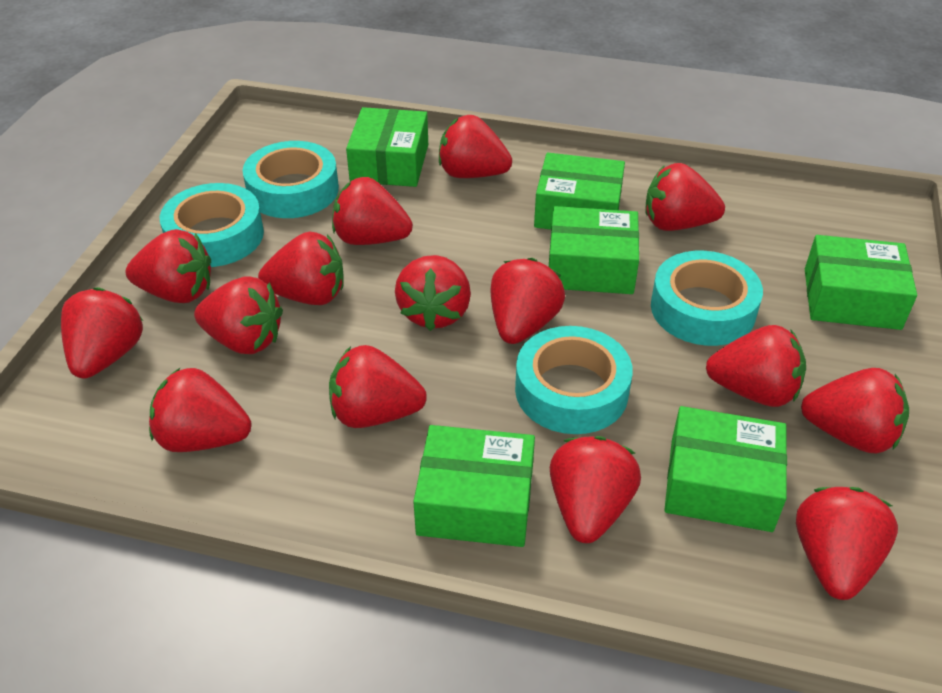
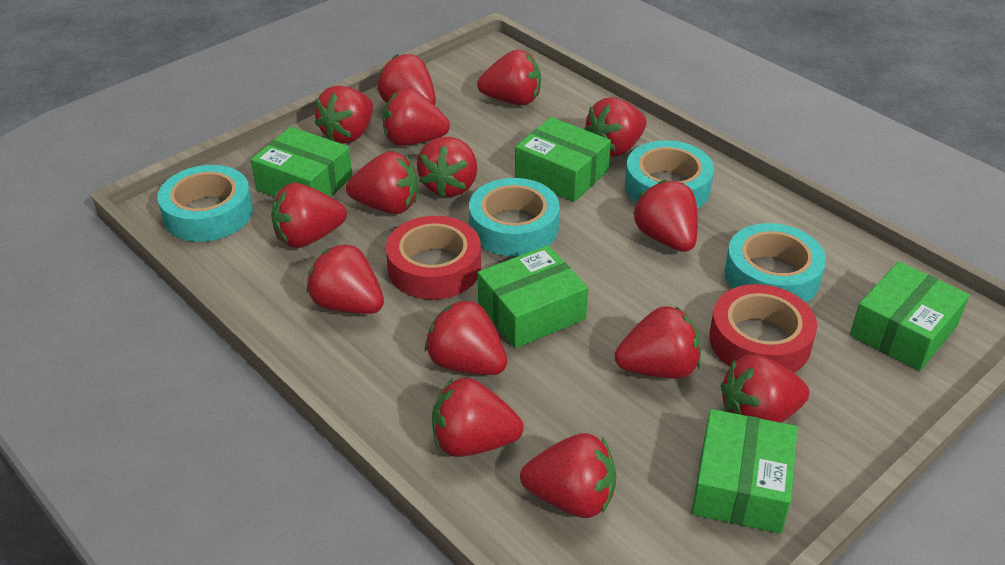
green box: [346,107,428,187] [413,425,535,547] [534,153,625,230] [549,206,639,294] [664,406,787,532] [805,235,917,330] = 6 -> [251,127,352,197] [478,245,588,348] [515,117,611,202] [692,409,798,534] [850,261,969,371] = 5
red tape: none = 0 -> [386,216,481,300] [709,284,817,373] = 2

